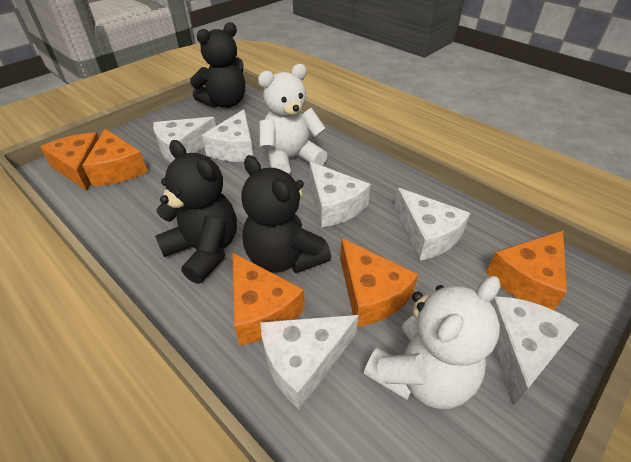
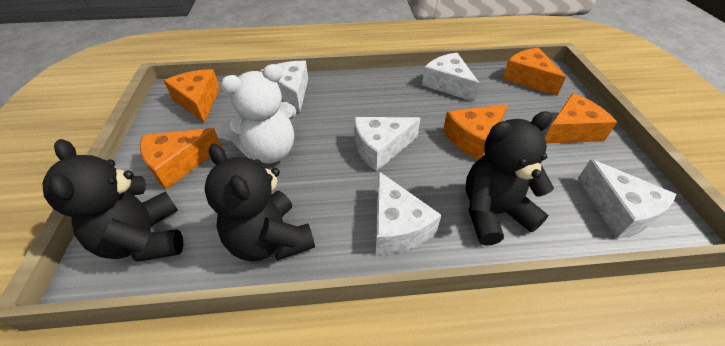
white cheese: [153,117,216,163] [202,109,253,162] [260,315,359,410] [310,162,371,227] [394,188,470,261] [491,296,579,406] = 6 -> [261,61,308,112] [354,117,421,171] [376,171,441,254] [422,53,479,102] [578,159,677,239] = 5
white teddy bear: [258,64,327,174] [363,276,501,409] = 2 -> [221,64,297,163] = 1

